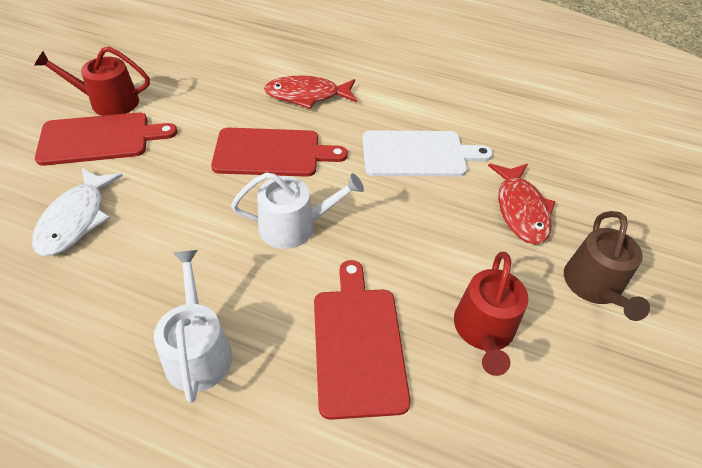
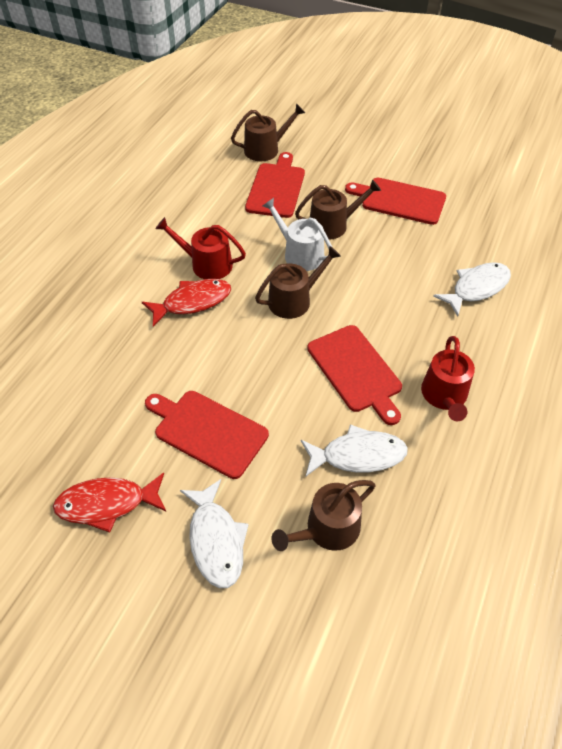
brown watering can: [564,211,650,321] = 1 -> [231,103,305,161] [255,246,341,319] [271,480,375,551] [295,179,381,240] = 4
red cutting board: [35,112,178,166] [211,128,348,177] [314,260,410,420] = 3 -> [145,391,269,479] [245,152,305,218] [307,325,402,425] [345,178,446,225] = 4
white cutting board: [363,130,493,176] = 1 -> none = 0
white fish: [32,168,123,256] = 1 -> [180,479,249,588] [301,424,408,476] [433,262,511,317] = 3
white watering can: [154,250,232,403] [231,172,364,249] = 2 -> [263,198,332,271] = 1

